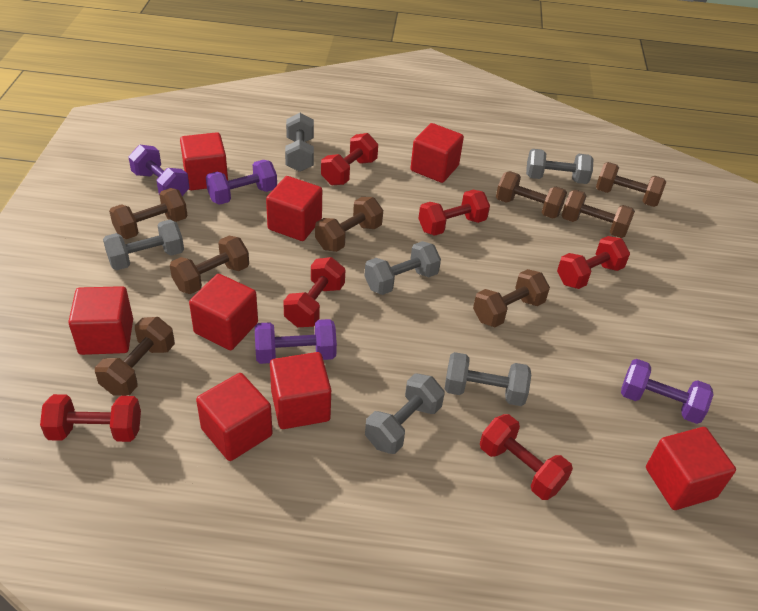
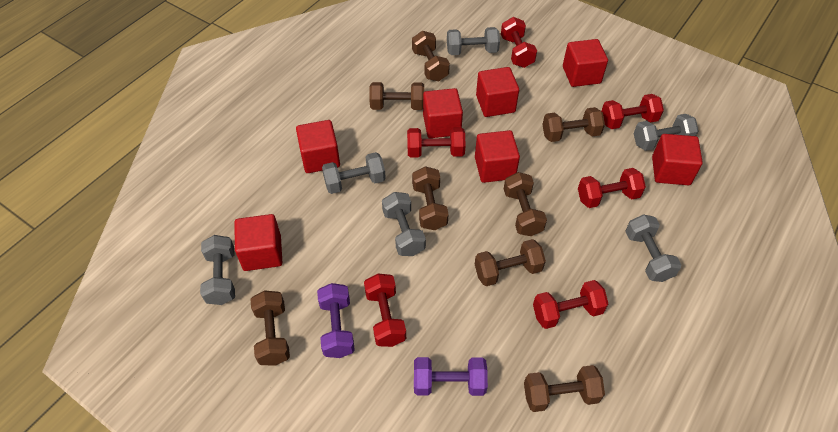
purple dumbbell: [128,145,189,196] [206,160,277,205] [255,319,337,364] [621,359,714,424] = 4 -> [317,283,355,358] [414,357,488,396] = 2
red cube: [68,286,133,355] [180,132,228,190] [189,274,258,350] [196,373,273,461] [266,176,322,241] [270,352,331,429] [411,123,464,183] [646,427,736,510] = 8 -> [235,214,282,271] [296,120,340,173] [423,88,463,138] [475,130,520,183] [476,67,519,117] [563,39,608,87] [652,134,703,185] = 7

